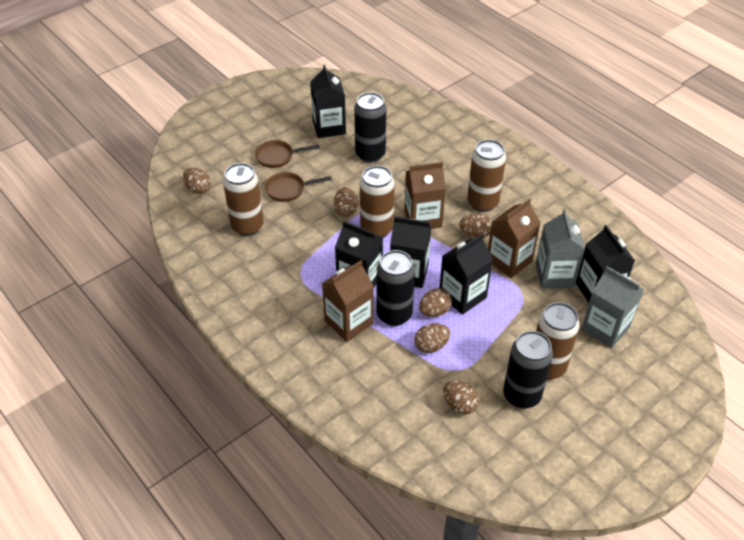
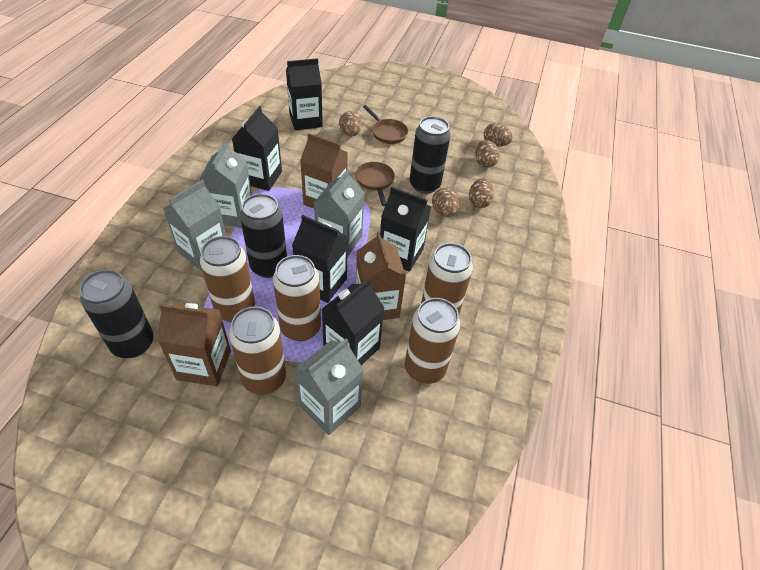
brown can: [223,163,264,236] [360,165,395,237] [467,140,506,212] [536,302,580,380] = 4 -> [200,236,255,322] [229,306,286,395] [273,255,321,341] [405,298,460,384] [421,243,473,315] = 5
brown egg: [183,168,211,194] [334,187,358,217] [414,323,450,353] [419,288,452,317] [443,380,479,415] [459,213,492,238] = 6 -> [339,111,362,136] [432,188,459,217] [469,178,494,208] [476,140,499,168] [484,123,513,147] = 5
grey carton: [536,209,585,288] [581,266,644,348] = 2 -> [163,180,226,271] [199,140,252,228] [295,338,363,435] [314,169,364,257] = 4

